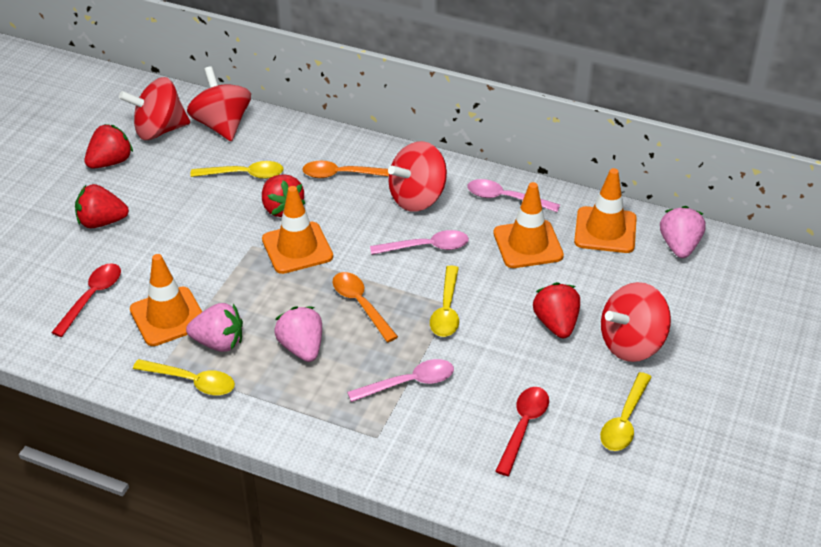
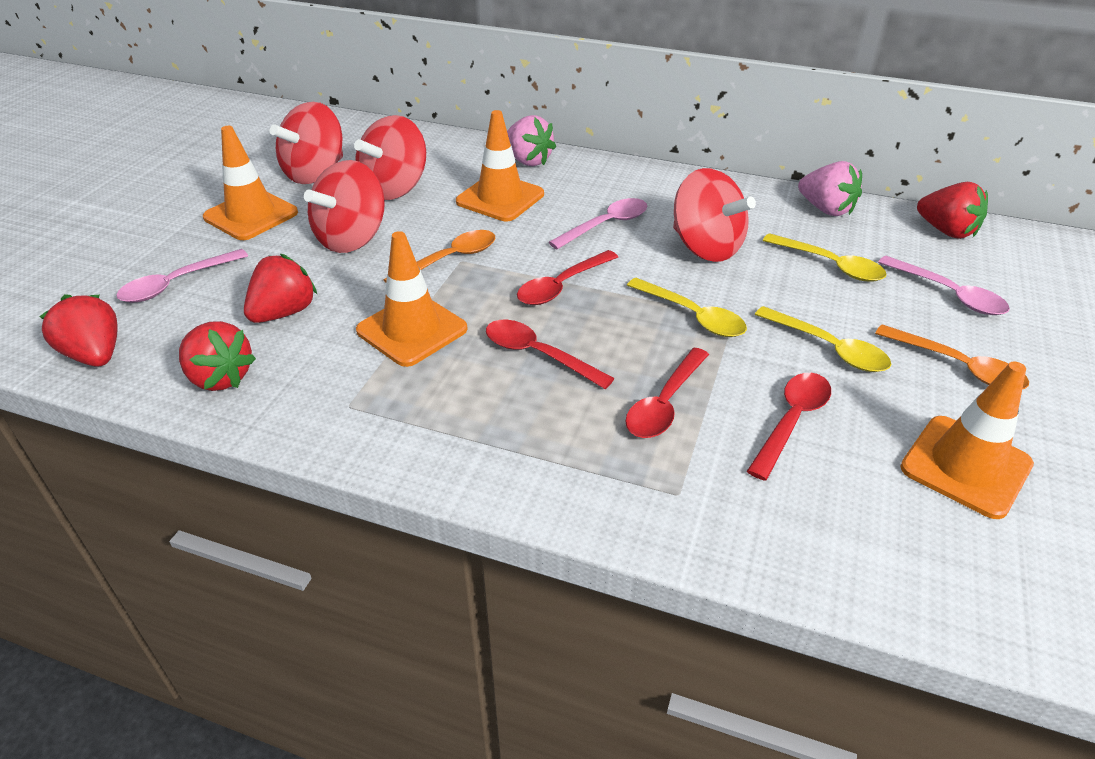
pink strawberry: [186,303,243,352] [274,306,322,362] [660,206,706,258] = 3 -> [507,115,556,166] [798,161,862,216] = 2
red spoon: [51,263,121,337] [495,387,549,476] = 2 -> [486,320,615,389] [517,250,618,305] [625,348,709,438] [747,373,831,481] = 4
yellow spoon: [133,359,235,395] [190,161,284,179] [430,266,459,337] [600,372,651,451] = 4 -> [627,278,747,337] [755,306,891,372] [762,233,887,282] = 3

